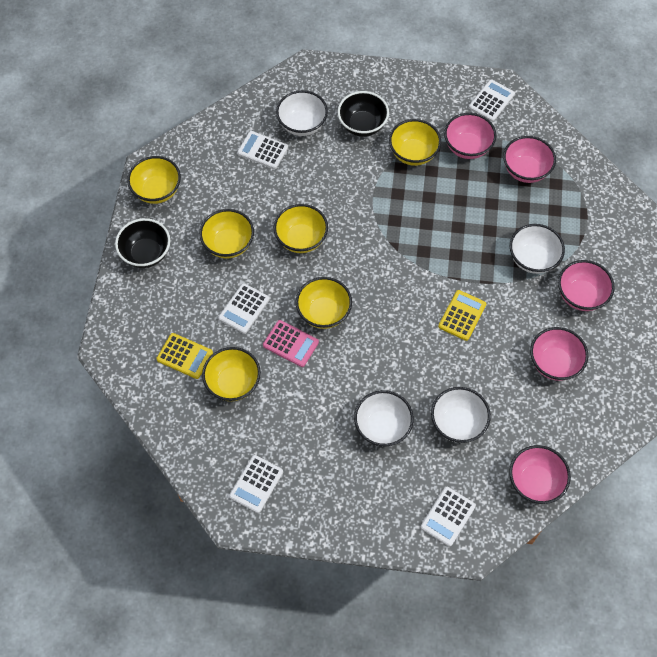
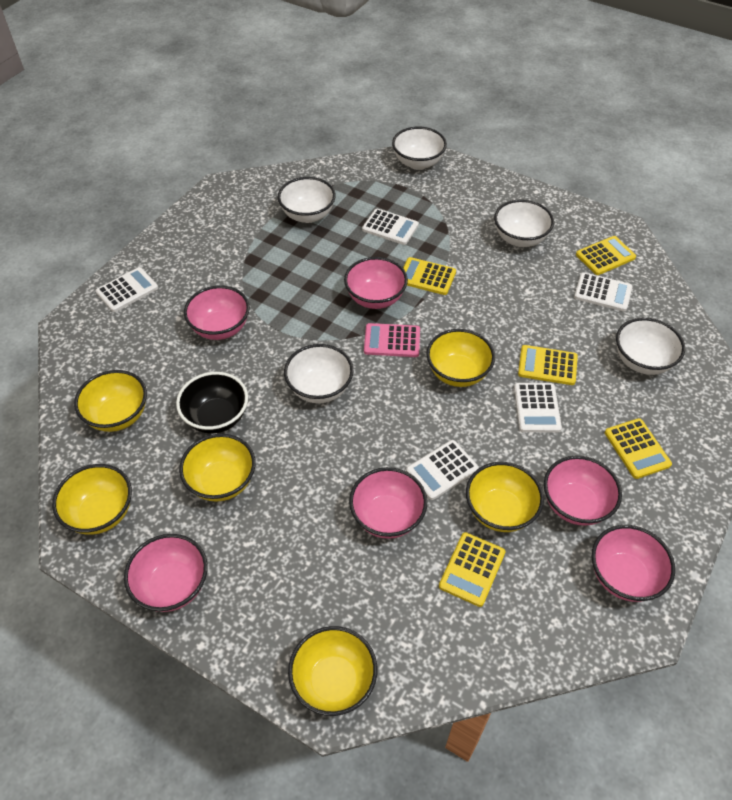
black bowl: [115,218,170,268] [337,91,389,137] = 2 -> [176,372,248,434] = 1
pink bowl: [444,113,497,159] [503,136,556,183] [509,445,571,504] [530,327,588,381] [558,260,615,311] = 5 -> [124,534,208,612] [184,286,250,340] [344,257,408,309] [349,467,427,539] [544,456,622,526] [592,525,675,602] = 6
white bowl: [276,90,328,136] [354,390,414,447] [431,387,491,443] [510,224,565,274] = 4 -> [278,177,336,223] [284,344,354,403] [392,127,447,170] [494,199,554,247] [616,318,685,375] = 5
yellow calculator: [156,333,213,379] [438,290,486,341] = 2 -> [403,257,456,295] [439,532,506,607] [518,345,578,385] [576,236,636,275] [605,418,672,479] = 5

